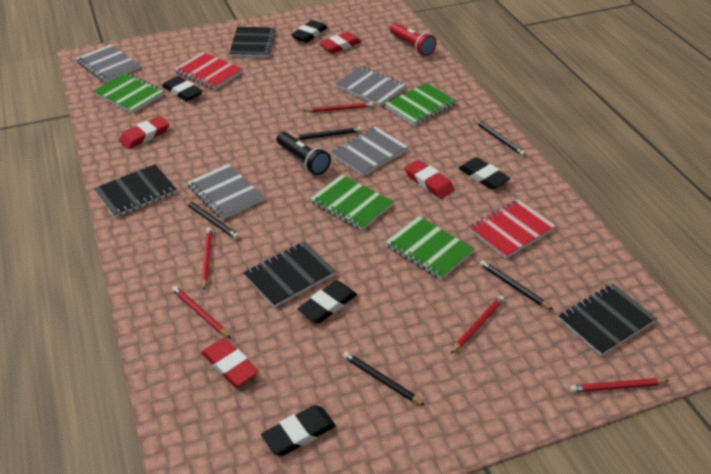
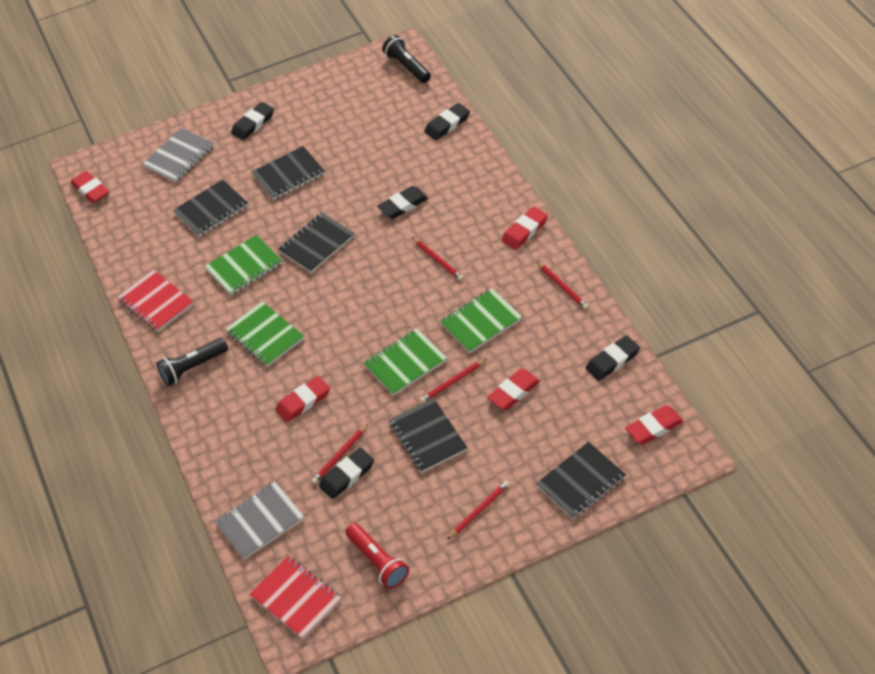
black flashlight: [277,132,331,175] = 1 -> [157,338,228,386] [382,35,431,83] = 2
black notebook: [94,164,177,218] [229,27,276,57] [243,241,336,308] [559,283,657,356] = 4 -> [173,179,248,237] [252,146,325,200] [278,212,354,273] [389,398,467,473] [536,442,626,519] = 5
black pencil: [184,199,239,239] [294,127,362,140] [343,352,425,406] [473,119,526,156] [480,260,553,310] = 5 -> none = 0
grey notebook: [76,45,140,83] [187,164,264,220] [331,127,408,176] [335,66,405,106] = 4 -> [143,128,214,182] [215,482,304,560] = 2
red eraser: [119,116,169,149] [201,338,259,387] [319,32,362,54] [405,160,454,199] = 4 -> [70,171,109,203] [275,376,330,422] [487,369,540,410] [501,207,548,250] [625,405,683,444] = 5

